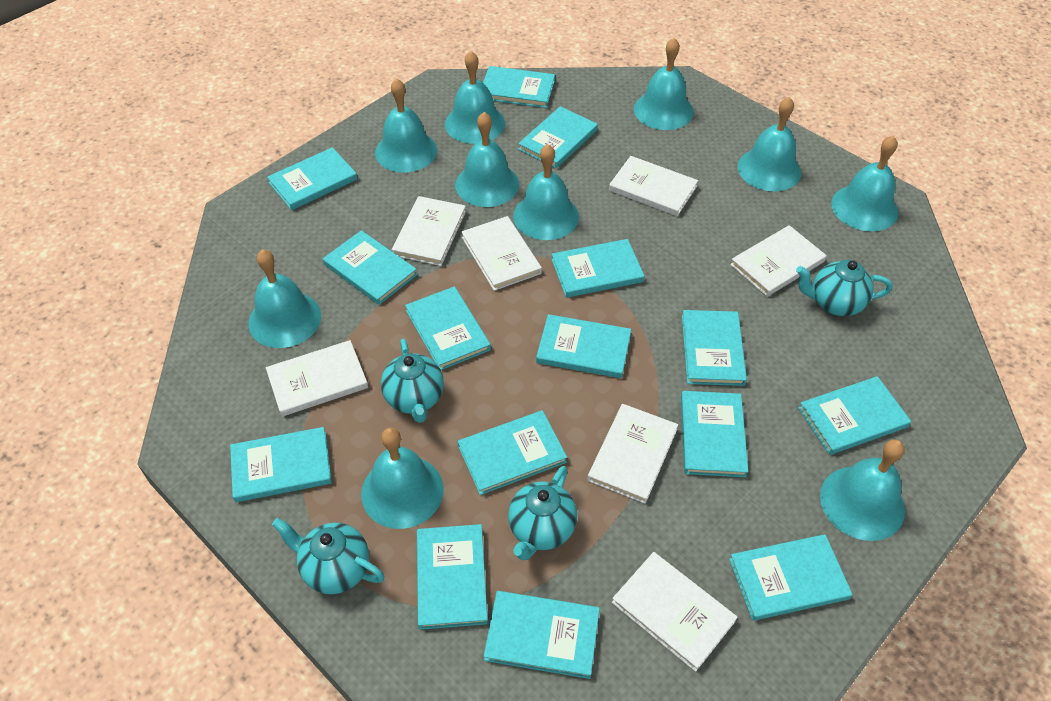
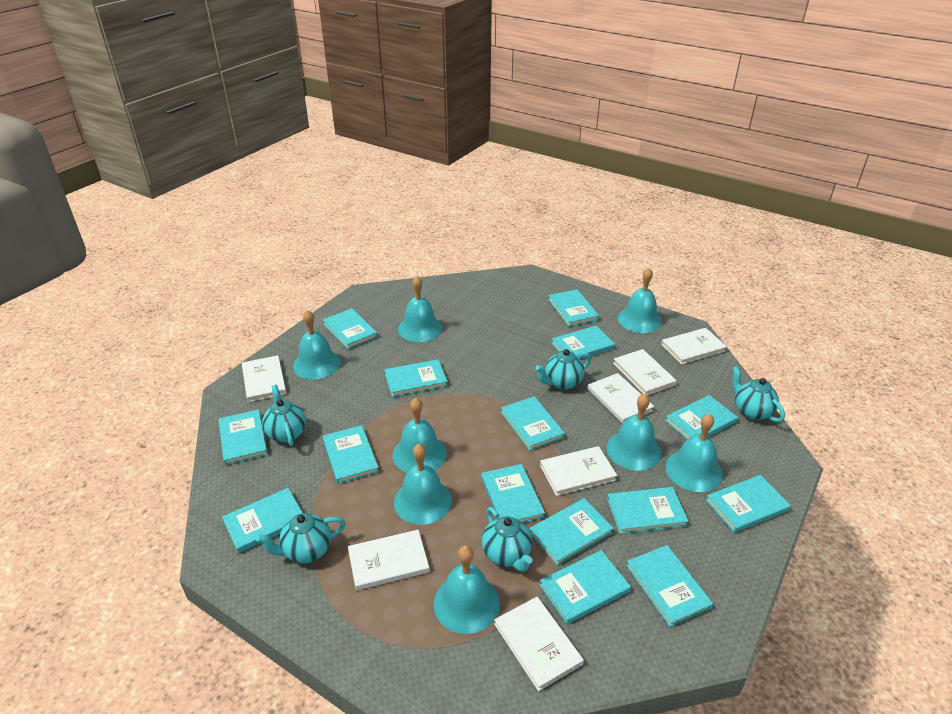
turquoise bell: [248,249,321,348] [361,428,444,529] [375,78,437,173] [445,51,505,144] [455,112,519,207] [513,144,579,240] [634,38,694,130] [738,97,801,191] [820,440,905,541] [831,135,898,231] = 10 -> [293,310,341,380] [393,397,447,473] [394,444,452,525] [398,276,442,342] [434,545,500,634] [607,394,661,471] [618,268,662,333] [666,414,723,492] = 8
turquoise teapot: [272,518,385,594] [381,339,444,423] [508,466,577,561] [796,260,893,316] = 4 -> [256,513,346,563] [262,385,306,446] [481,507,532,572] [535,349,591,390] [732,366,785,422] = 5

